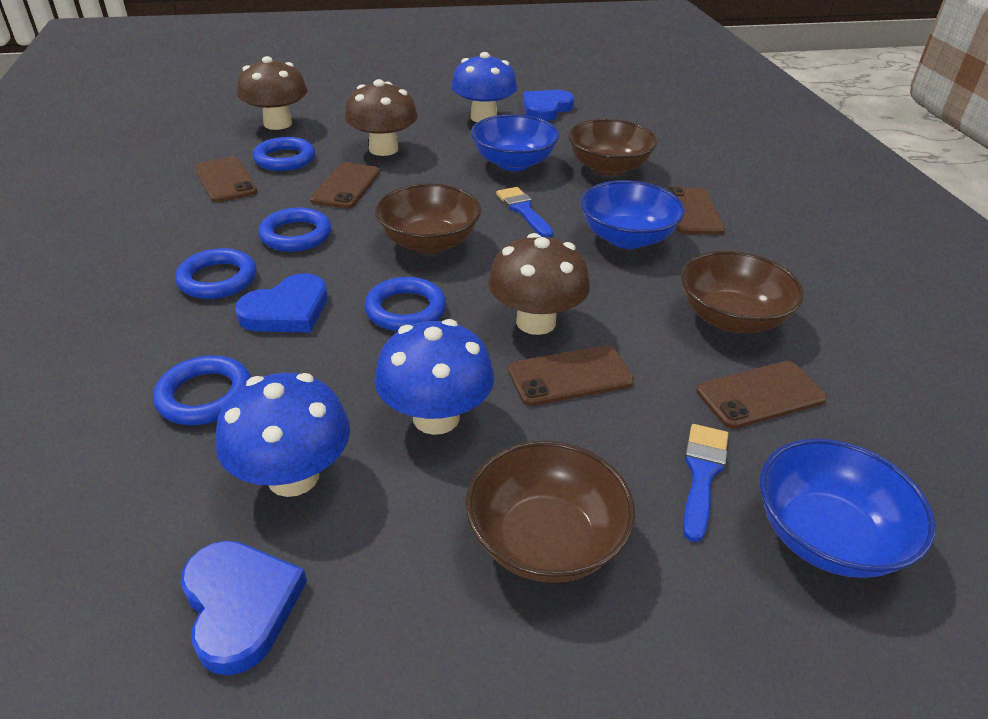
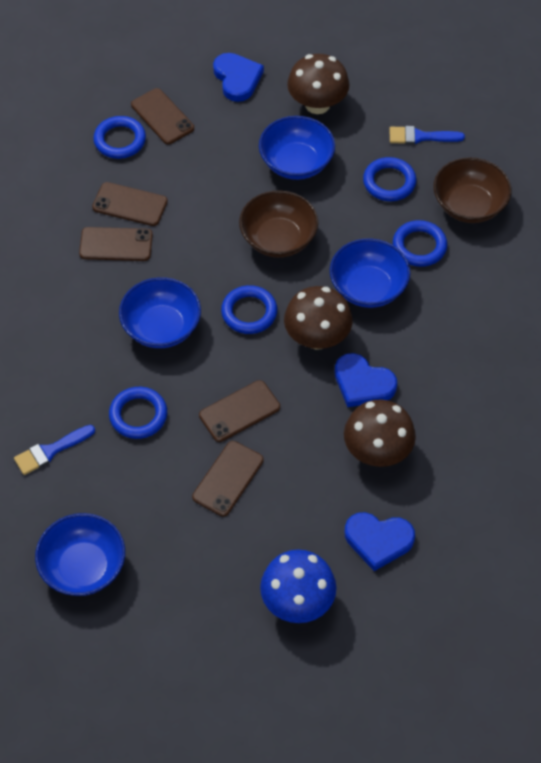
blue bowl: [471,114,560,171] [581,180,685,249] [760,438,936,578] = 3 -> [35,513,125,596] [119,277,201,348] [259,116,335,180] [330,238,411,308] = 4
blue mushroom: [216,373,350,497] [375,319,494,435] [451,52,517,122] = 3 -> [260,550,336,623] = 1
brown bowl: [375,183,481,254] [466,441,635,583] [568,119,658,176] [681,250,804,333] = 4 -> [239,190,318,258] [433,157,512,223] = 2

